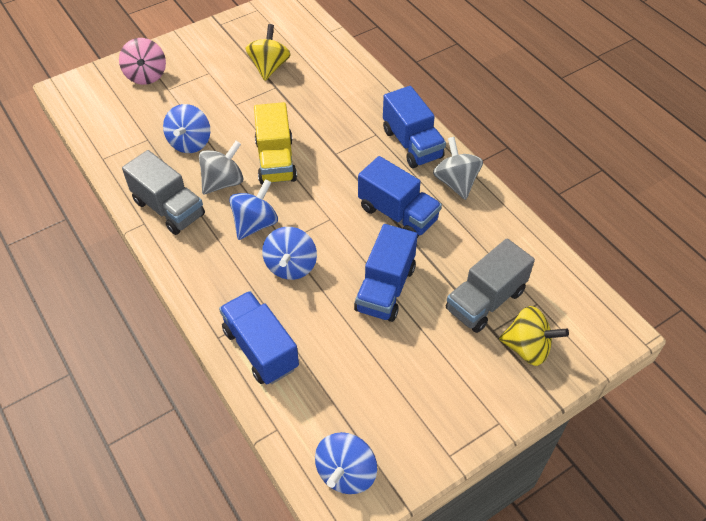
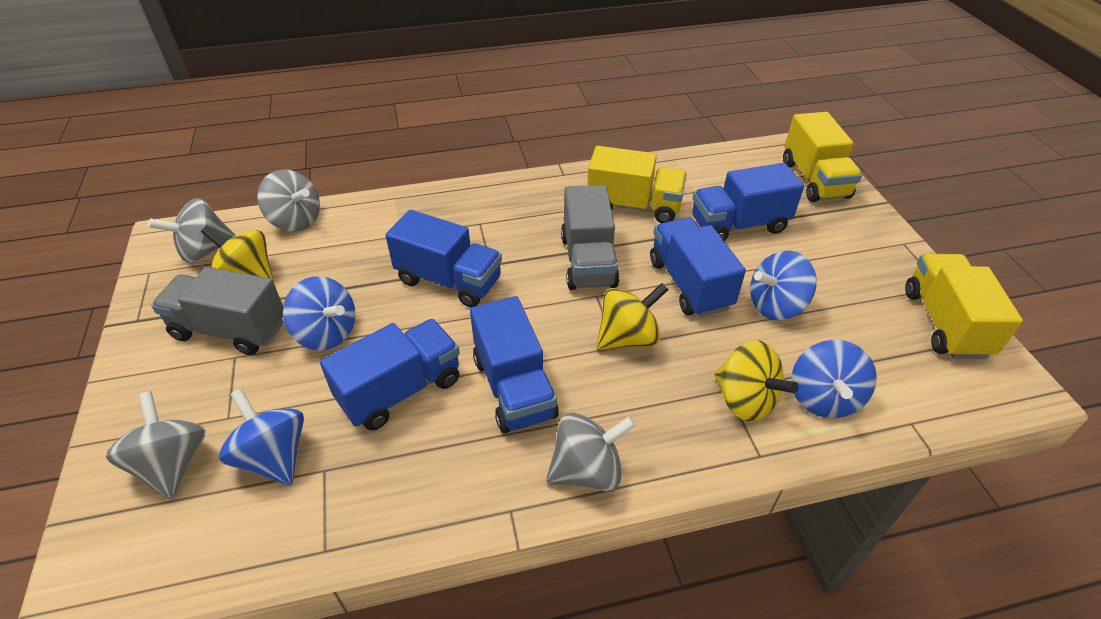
blue truck: [219,291,299,384] [354,224,418,322] [358,156,442,238] [383,86,446,168] = 4 -> [320,319,460,431] [385,210,502,307] [470,296,559,433] [650,217,746,317] [692,163,804,241] = 5
grey spinning top: [199,141,243,195] [433,137,483,200] = 2 -> [106,391,206,500] [148,198,236,263] [257,169,320,232] [546,413,636,491] = 4
pink spinning top: [119,38,166,85] = 1 -> none = 0
yellow spinning top: [245,24,290,81] [499,306,569,366] = 2 -> [201,226,274,283] [596,283,668,350] [714,340,798,421] = 3
yellow truck: [254,102,297,185] = 1 -> [587,146,687,223] [783,112,862,202] [905,254,1023,359] = 3

